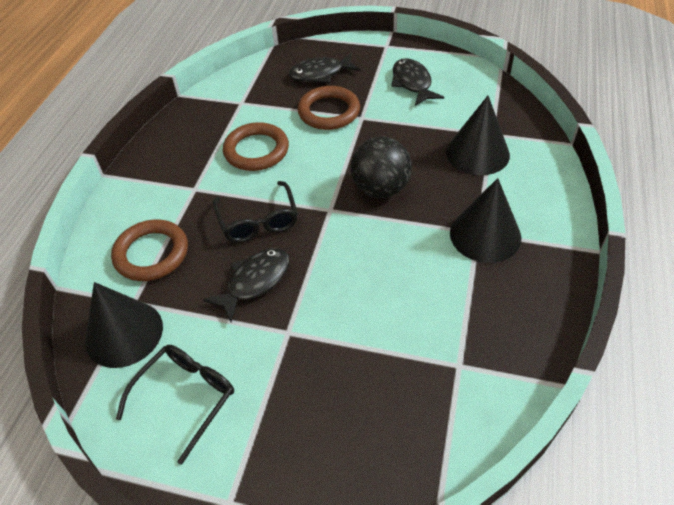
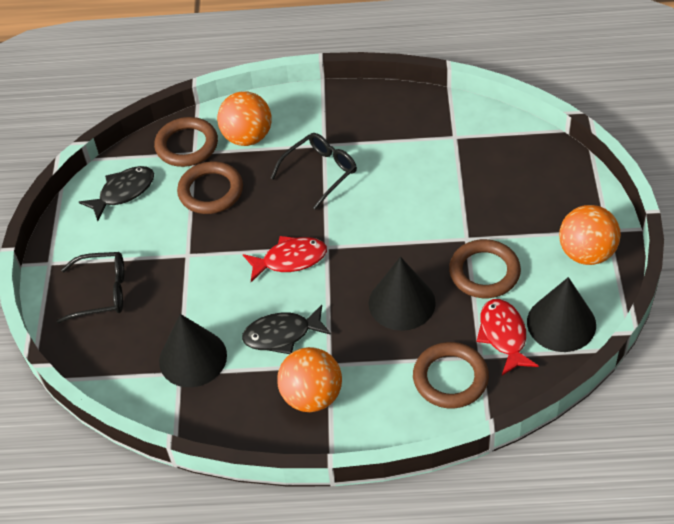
black ball: [351,137,412,198] = 1 -> none = 0
black fish: [203,248,290,322] [289,53,361,83] [391,58,444,106] = 3 -> [79,166,154,221] [242,305,331,354] = 2
brown ring: [111,220,188,281] [223,122,289,171] [297,86,360,130] = 3 -> [154,117,218,167] [177,161,243,214] [413,342,489,408] [449,239,521,298] = 4
orange ball: none = 0 -> [217,91,272,146] [277,347,342,412] [559,205,621,265] = 3
red fish: none = 0 -> [243,236,327,282] [477,299,539,375] = 2

